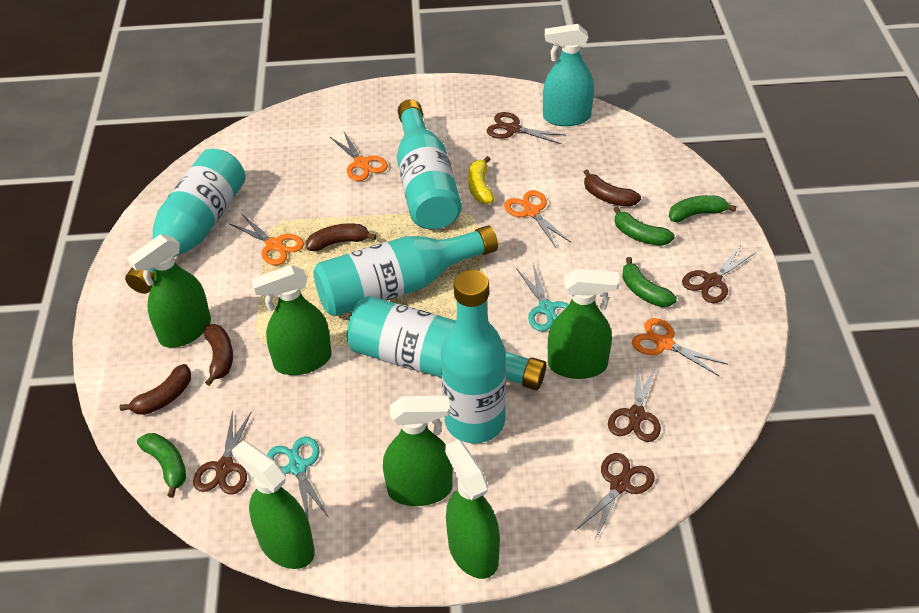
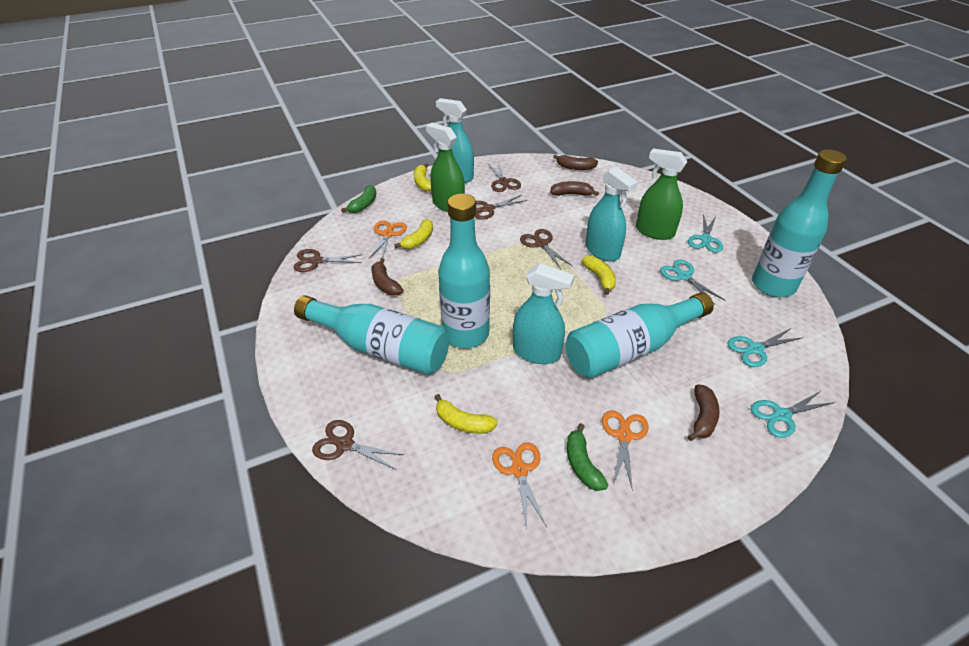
green banana: [137,433,186,498] [614,206,675,246] [622,257,677,307] [669,195,737,222] = 4 -> [341,185,376,213] [567,423,608,491] = 2
green spray bottle: [127,234,211,347] [232,440,315,569] [251,265,332,375] [383,396,453,506] [445,439,500,579] [548,269,619,379] = 6 -> [426,123,465,212] [636,148,687,240] = 2
orange scissors: [230,213,304,265] [329,130,388,181] [504,190,570,247] [632,318,728,376] = 4 -> [369,221,407,259] [492,442,546,529] [602,410,649,491] = 3
turquoise bottle: [125,149,246,294] [313,225,498,317] [347,296,546,390] [397,99,462,229] [441,270,506,443] = 5 -> [294,295,449,375] [438,194,490,348] [566,292,714,379] [752,149,847,297] = 4
turquoise scissors: [267,437,329,518] [516,264,569,331] = 2 -> [660,260,725,305] [688,214,723,253] [727,328,801,367] [751,391,835,438] = 4
turquoise spray bottle: [543,24,594,126] = 1 -> [436,98,474,183] [513,263,574,364] [585,167,638,261] = 3
yellow banana: [468,156,494,204] = 1 -> [394,219,433,249] [414,163,431,192] [435,394,498,434] [582,256,616,295] = 4

